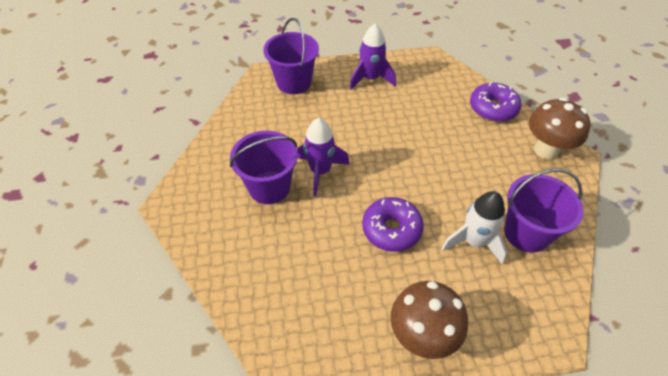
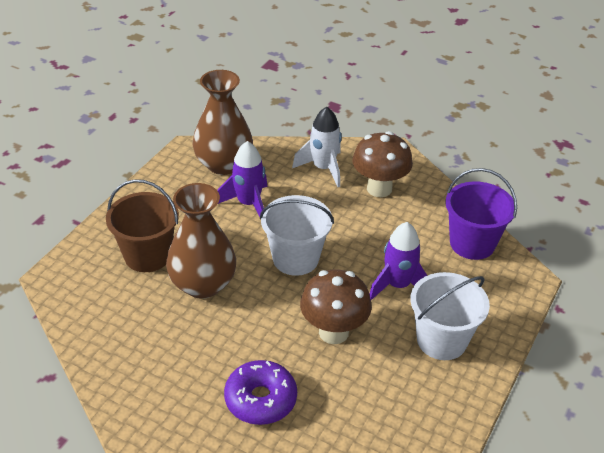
brown bucket: none = 0 -> [106,179,179,272] = 1
brown vase: none = 0 -> [166,183,236,299] [193,70,253,175] = 2
purple bucket: [230,131,298,204] [263,18,319,94] [504,169,584,253] = 3 -> [445,168,517,260] = 1
purple donut: [362,197,424,252] [470,82,522,122] = 2 -> [224,360,297,425] = 1
white bucket: none = 0 -> [260,195,334,276] [410,272,490,360] = 2

